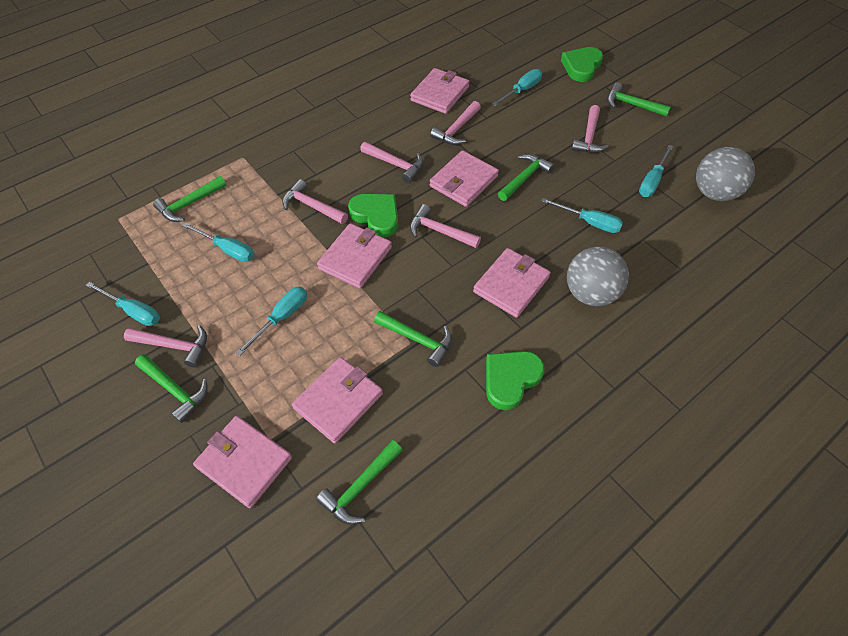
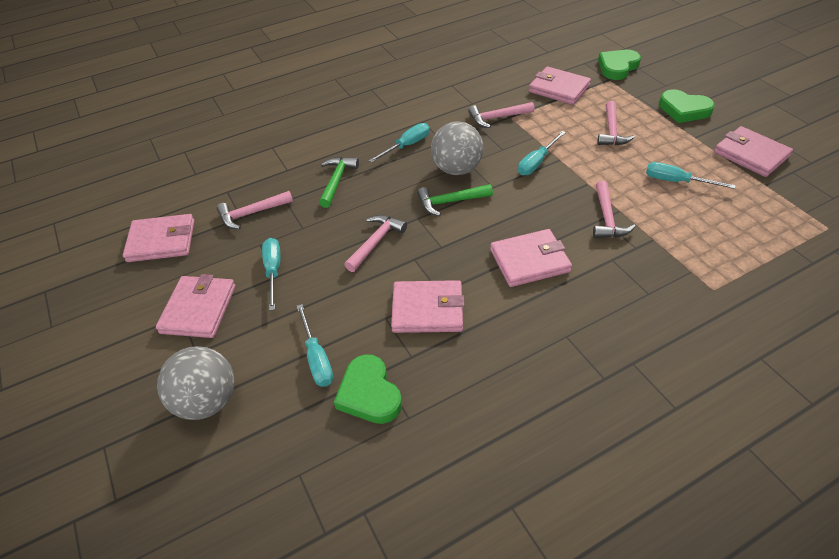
green hammer: [135,354,208,423] [153,176,226,222] [316,440,402,525] [374,311,452,367] [498,154,554,201] [607,82,671,117] = 6 -> [319,157,359,208] [417,184,493,216] = 2
pink hammer: [124,325,207,367] [282,179,348,224] [360,142,423,183] [410,204,481,248] [430,101,481,145] [572,105,609,153] = 6 -> [217,191,293,229] [344,215,407,272] [468,102,534,128] [593,181,635,238] [597,101,635,145] = 5
turquoise screwdriver: [85,282,160,326] [182,223,254,262] [236,286,307,356] [492,69,542,106] [541,198,623,233] [639,145,673,197] = 6 -> [262,238,281,311] [296,304,333,387] [369,123,430,163] [518,131,566,175] [646,162,736,189] = 5

